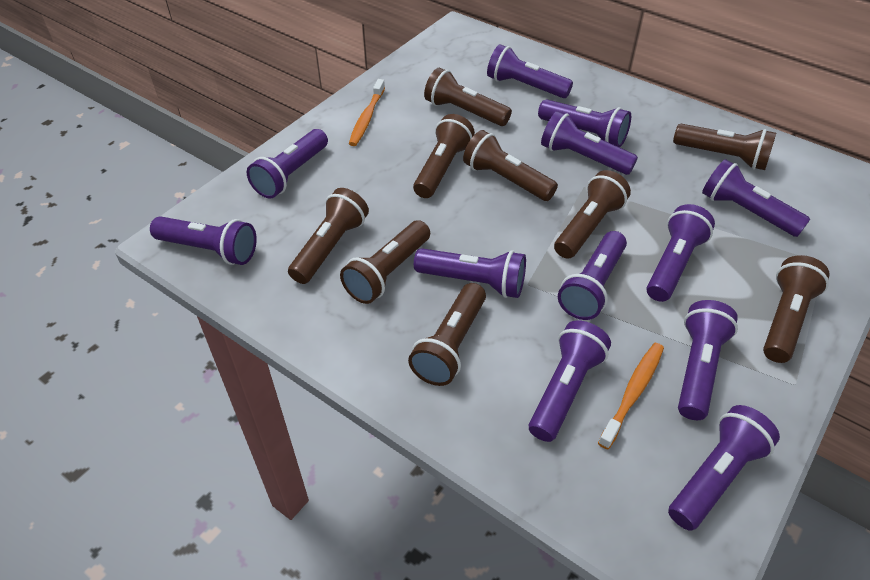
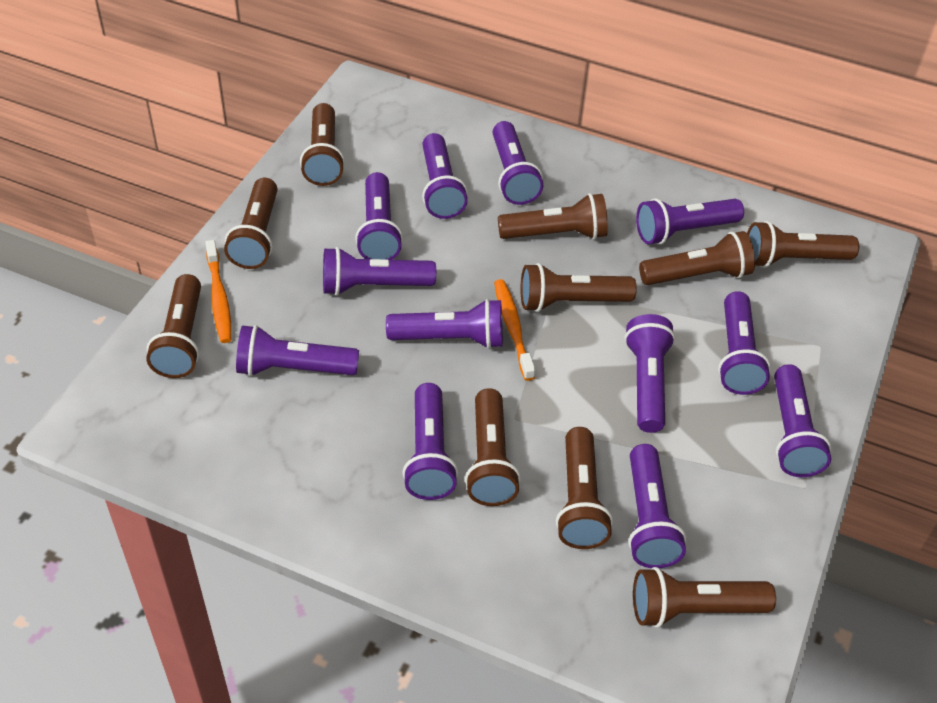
brown flashlight: [288,188,369,284] [340,220,430,304] [408,283,486,386] [413,114,475,198] [424,68,512,126] [463,130,558,201] [554,170,631,259] [673,124,776,170] [763,255,829,363] = 9 -> [146,274,201,378] [224,178,278,269] [300,103,345,186] [465,388,521,506] [498,193,608,239] [521,263,637,312] [556,427,613,549] [633,567,776,628] [639,231,755,285] [747,221,859,268] = 10

